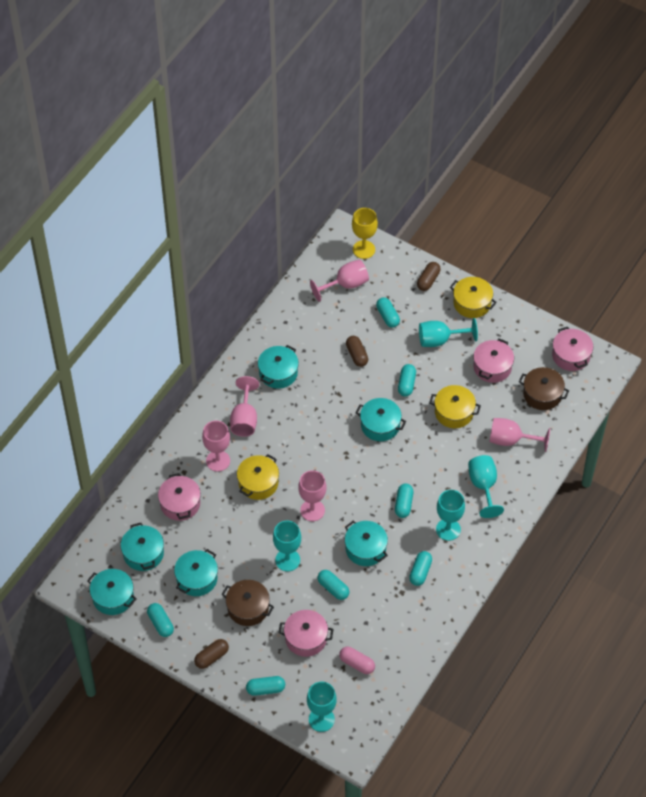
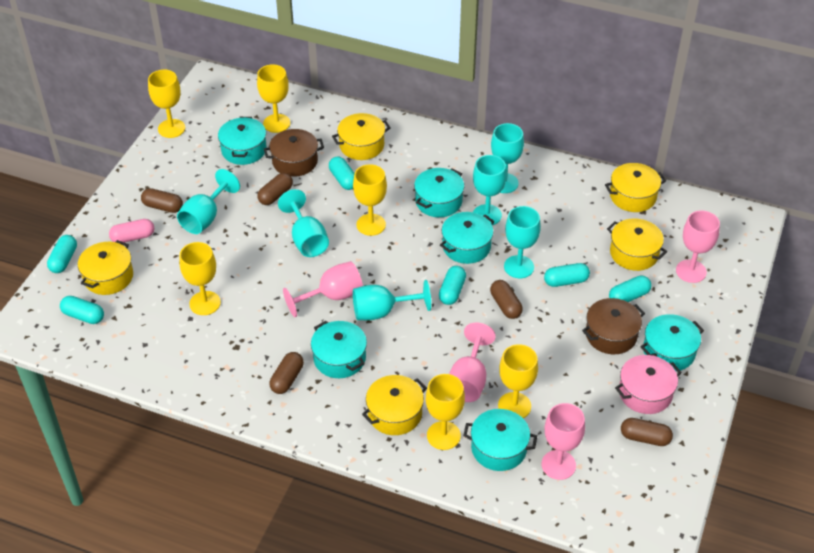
brown capsule: [194,639,229,669] [346,336,368,367] [417,262,441,291] = 3 -> [141,188,183,213] [257,173,293,205] [269,352,304,394] [490,280,523,319] [621,418,673,446] = 5
pink goblet: [202,420,230,472] [230,376,259,437] [298,470,326,521] [310,259,369,302] [489,418,550,452] = 5 -> [283,261,363,317] [449,323,496,402] [542,403,585,480] [676,210,720,283] = 4
pink pot: [158,473,201,521] [278,610,334,657] [473,339,514,383] [552,327,593,371] = 4 -> [615,355,682,414] = 1
turquoise capsule: [147,603,174,637] [246,676,285,696] [318,570,349,600] [376,297,400,327] [395,483,413,518] [398,364,416,397] [409,551,432,586] = 7 -> [47,235,77,273] [60,296,104,324] [329,156,354,190] [439,266,466,305] [544,263,590,287] [609,276,651,302] = 6
turquoise goblet: [273,521,301,571] [307,682,337,732] [419,318,478,347] [436,490,465,541] [468,455,504,518] = 5 -> [177,169,240,234] [278,189,329,257] [353,280,431,320] [473,155,507,225] [491,123,524,193] [504,206,541,278] = 6
yellow goblet: [352,208,378,259] = 1 -> [148,70,185,138] [179,242,221,315] [257,64,290,133] [353,164,387,236] [426,374,465,450] [498,344,538,418] = 6
yellow pot: [237,454,279,500] [429,385,481,428] [450,277,497,318] = 3 -> [78,240,133,295] [332,113,391,160] [362,375,427,435] [605,163,666,212] [607,218,667,271] = 5

